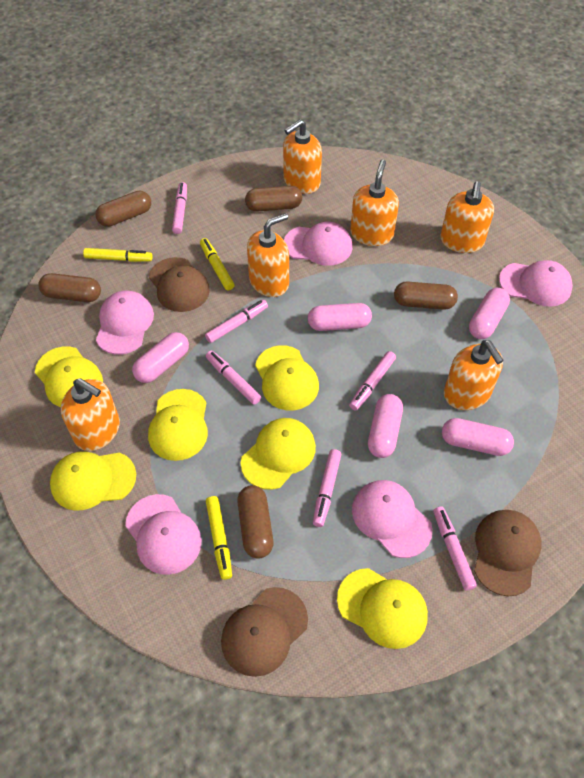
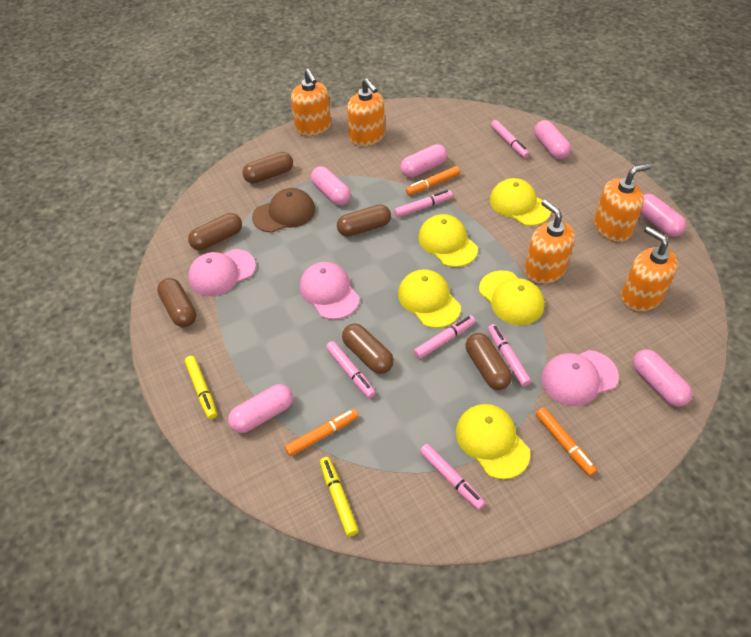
brown cap: [149,257,210,312] [221,587,308,677] [474,510,542,596] = 3 -> [252,188,315,233] = 1
brown capsule: [38,273,101,302] [95,191,151,227] [237,485,273,559] [245,186,302,212] [394,281,458,310] = 5 -> [157,278,196,327] [188,213,242,250] [242,152,293,184] [337,204,391,237] [342,324,394,374] [466,333,512,390] = 6
orange marker: none = 0 -> [285,409,359,456] [406,166,460,195] [536,408,597,476] = 3
orange soap dispenser: [61,378,120,451] [247,213,289,297] [283,119,322,194] [350,159,399,246] [441,181,494,253] [444,340,504,410] = 6 -> [291,69,331,136] [347,78,385,146] [525,200,575,284] [594,163,651,242] [621,227,678,311] = 5
pink cap: [96,291,154,355] [125,494,202,575] [284,222,352,266] [352,480,433,558] [499,260,573,307] = 5 -> [188,249,256,296] [300,262,360,319] [541,350,619,406] = 3
pink capsule: [132,332,189,383] [308,303,372,331] [368,394,403,458] [442,418,514,456] [469,288,510,339] = 5 -> [228,384,293,433] [311,166,351,206] [400,144,447,178] [534,120,571,160] [633,349,692,407] [640,194,687,237] = 6
yellow cap: [35,346,103,407] [50,451,136,510] [148,389,208,461] [241,418,316,490] [255,345,319,410] [337,568,428,649] = 6 -> [398,269,461,328] [418,214,478,267] [456,404,530,479] [479,271,545,325] [490,178,551,226] = 5
yellow marker: [83,248,153,262] [200,238,235,291] [206,496,232,580] = 3 -> [185,356,217,419] [320,457,359,537] = 2

